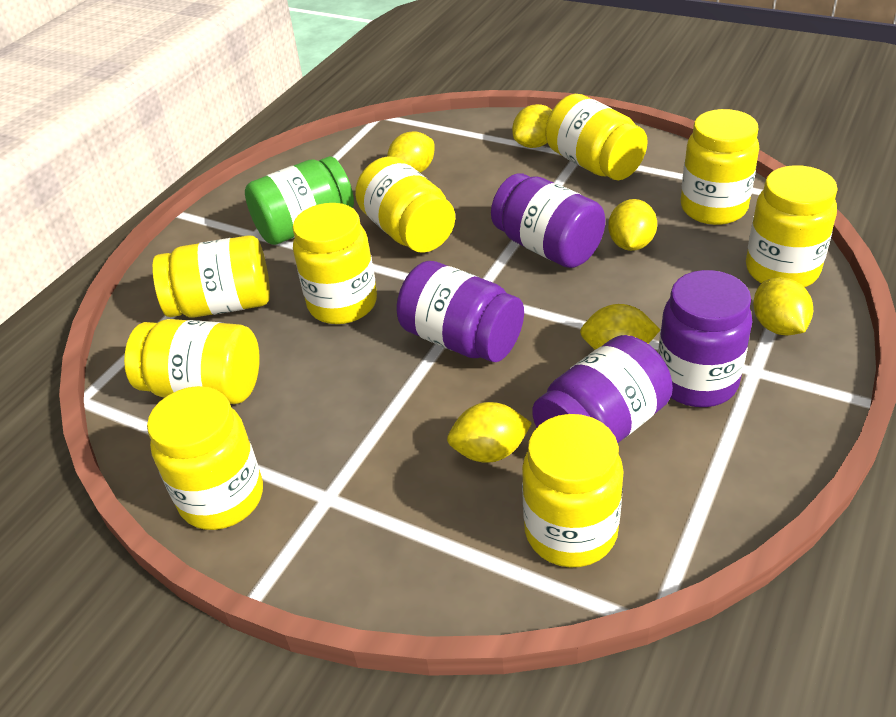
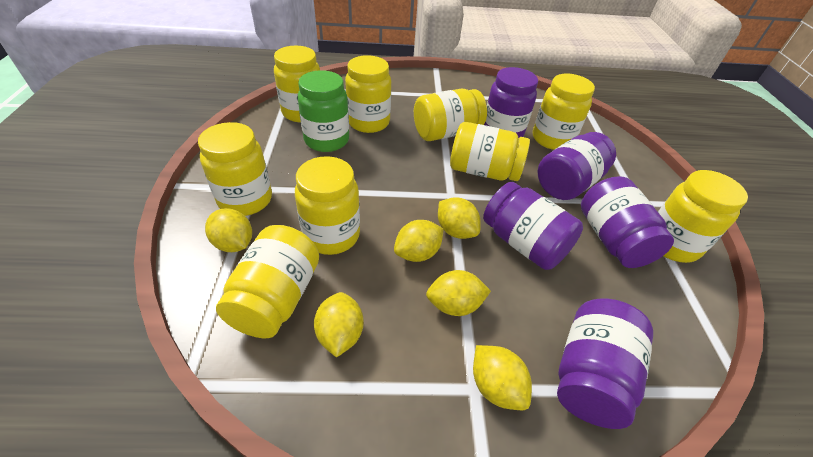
purple jar: [396,261,524,362] [491,173,605,268] [532,335,673,443] [658,270,752,407] = 4 -> [483,182,583,270] [484,67,538,138] [538,132,616,200] [557,299,653,429] [581,176,674,268] = 5

